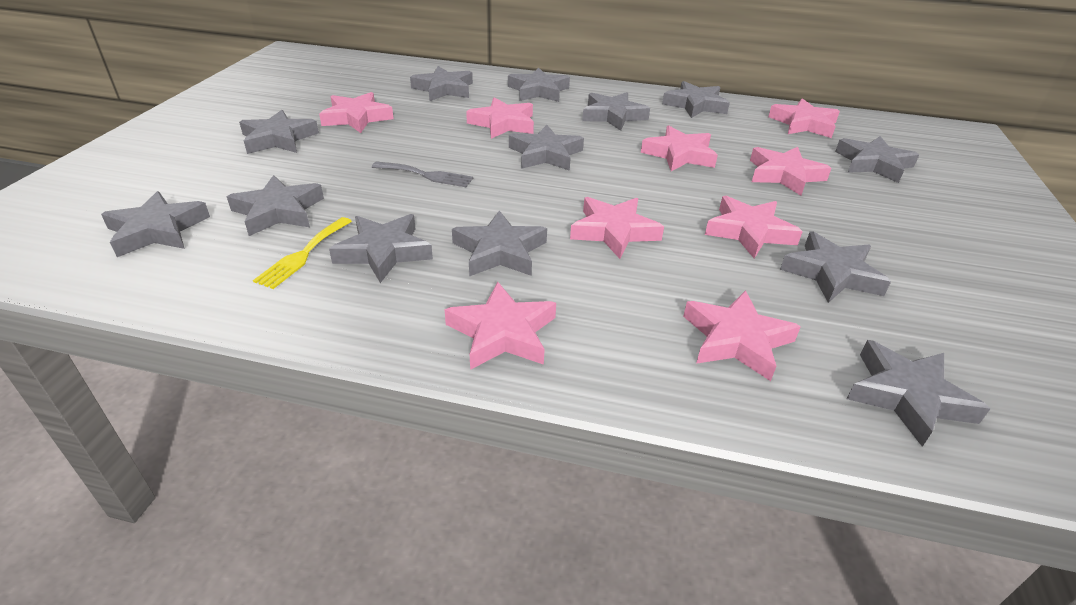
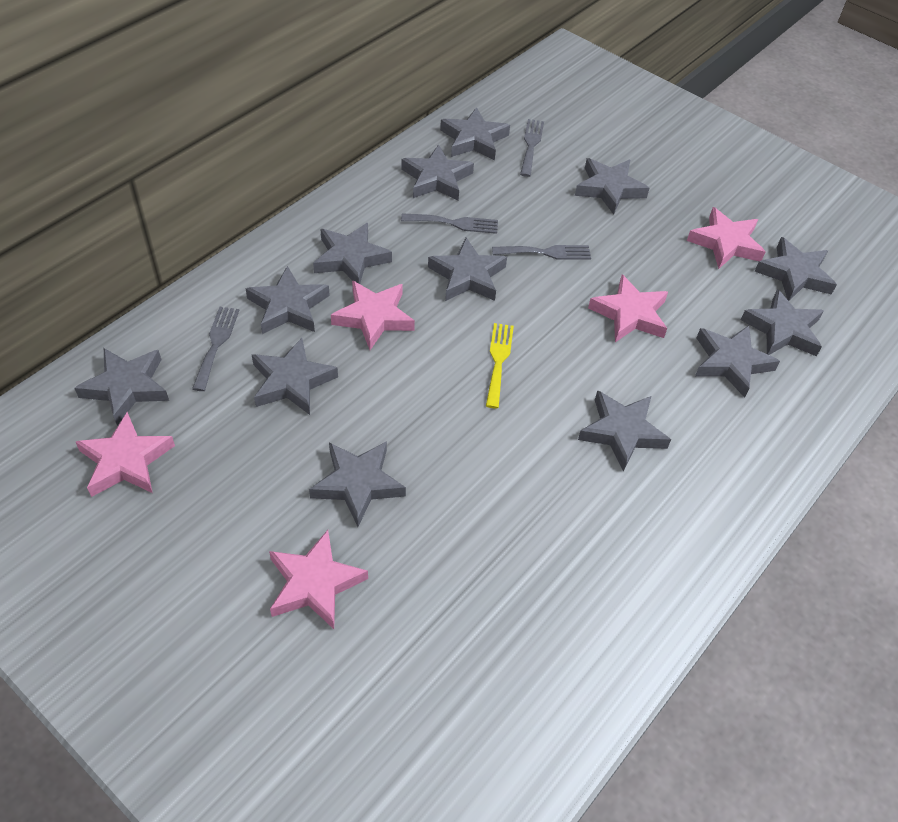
grey fork: [372,161,473,187] = 1 -> [192,307,239,391] [401,213,498,234] [492,245,591,260] [520,119,544,177] = 4
pink star: [319,92,394,133] [445,282,556,370] [466,97,534,139] [570,197,664,259] [641,125,718,171] [683,290,801,381] [705,196,803,258] [750,147,832,196] [768,98,840,138] = 9 -> [75,412,175,497] [269,530,368,629] [331,280,415,350] [588,274,668,342] [687,207,765,269] = 5

